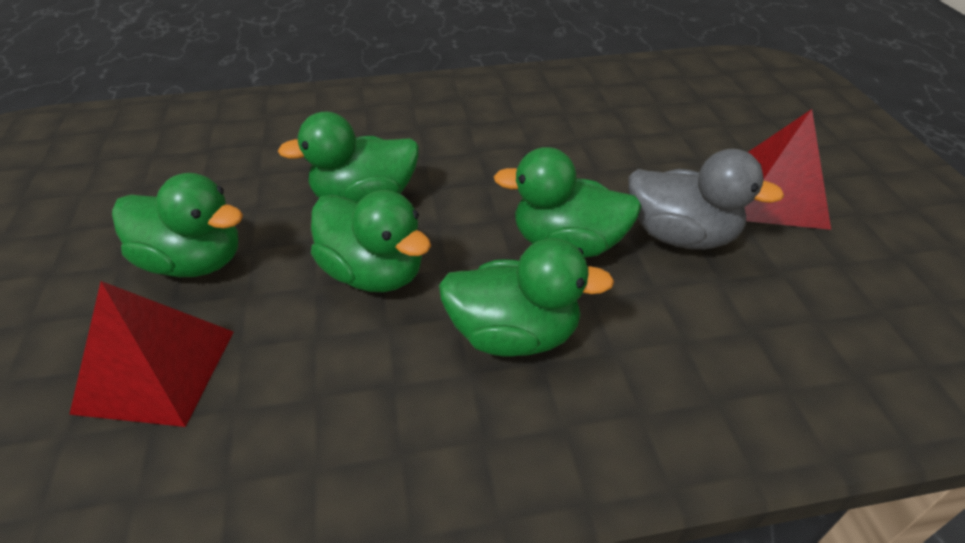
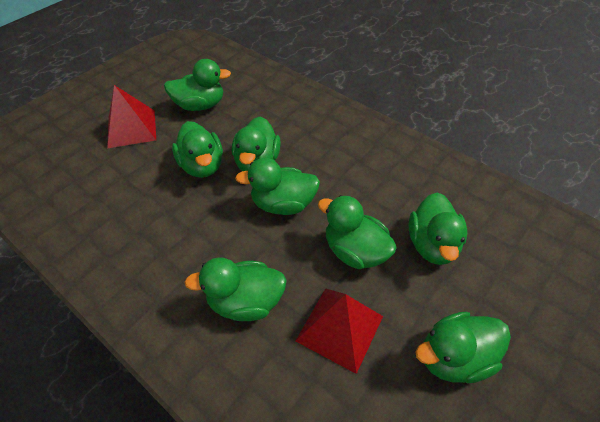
green duck: [112,173,243,277] [278,112,419,202] [311,190,431,292] [439,238,614,356] [494,147,642,258] = 5 -> [164,59,231,111] [172,121,223,178] [184,257,287,321] [232,116,281,171] [235,158,320,215] [318,195,397,269] [409,192,467,265] [415,312,511,383] = 8
grey duck: [629,149,784,249] = 1 -> none = 0

